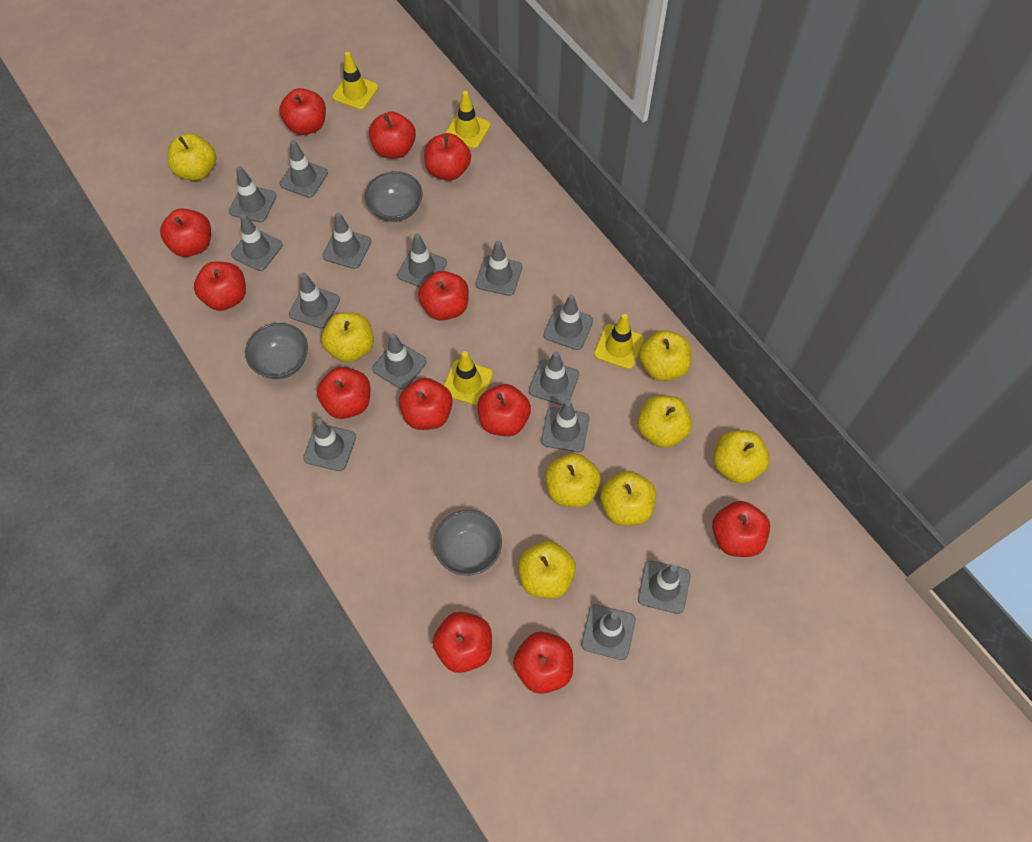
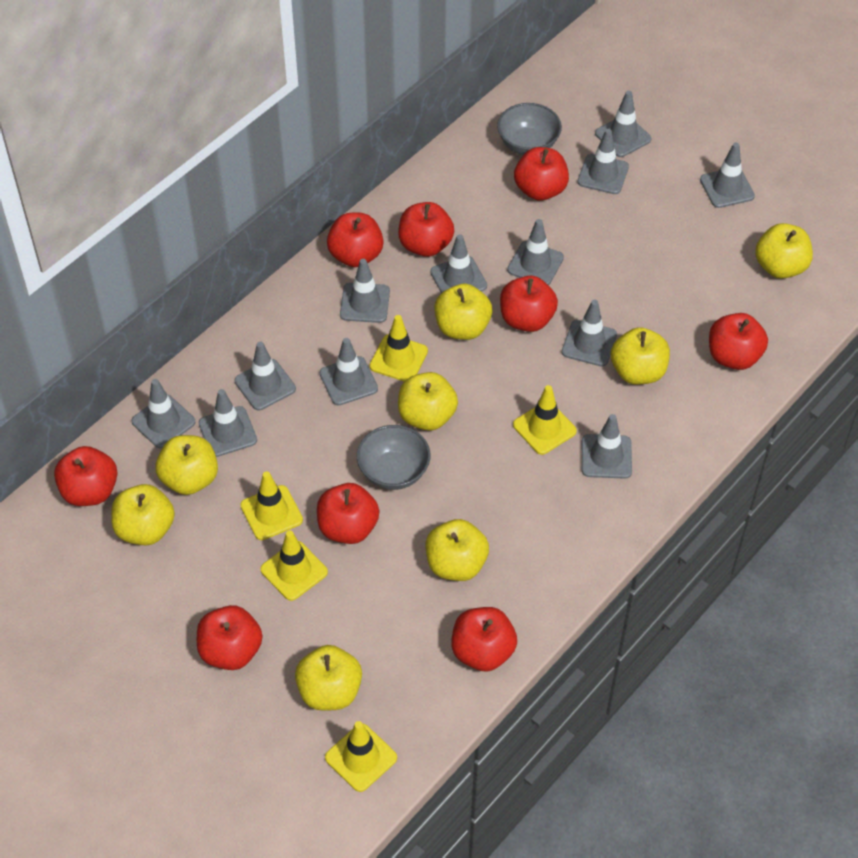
grey bowl: [245,323,308,379] [365,171,423,222] [433,510,502,576] = 3 -> [357,425,430,490] [497,103,562,155] = 2
grey traffic cone: [229,166,277,222] [231,214,283,271] [280,140,328,198] [289,273,340,328] [303,419,356,471] [322,212,371,269] [372,333,427,389] [397,233,447,287] [476,240,522,296] [529,351,579,406] [541,400,589,452] [544,294,593,350] [581,604,636,660] [638,561,691,614] = 14 -> [132,379,196,448] [199,389,257,457] [235,342,296,410] [320,338,378,405] [340,259,390,323] [430,234,487,293] [507,219,564,285] [562,300,617,366] [577,129,629,194] [582,414,632,479] [595,91,651,157] [700,142,755,208] = 12
red apple: [160,208,211,257] [194,261,246,311] [279,88,326,135] [317,367,370,419] [369,111,416,158] [399,378,453,430] [418,271,469,321] [424,133,471,180] [433,612,492,673] [477,384,531,436] [513,632,573,694] [712,501,770,557] = 12 -> [54,446,118,506] [197,605,262,670] [317,483,380,544] [327,213,384,267] [398,202,454,257] [451,607,517,671] [500,275,558,332] [514,147,569,201] [709,313,768,370] = 9
yellow traffic cone: [332,52,378,110] [444,351,493,406] [445,91,491,149] [594,314,644,369] = 4 -> [240,471,303,540] [260,530,328,601] [325,721,397,792] [370,315,428,381] [513,385,577,455] = 5

